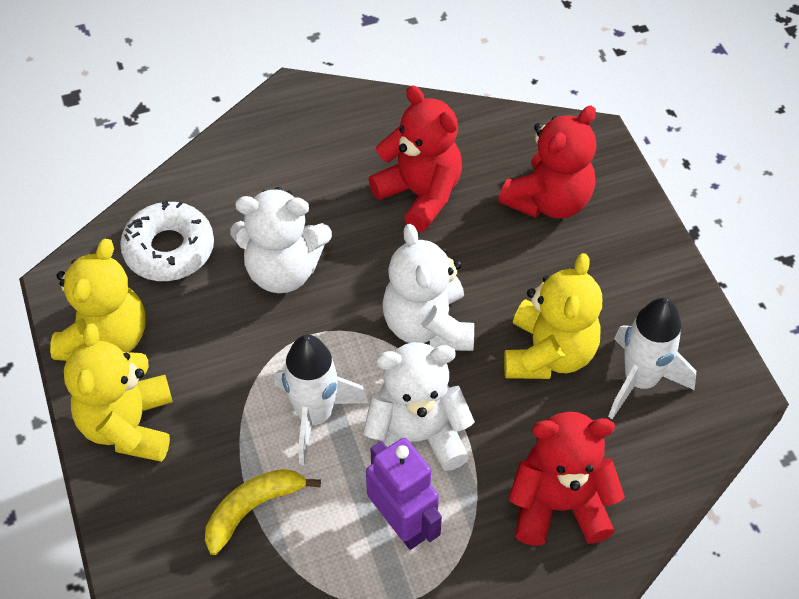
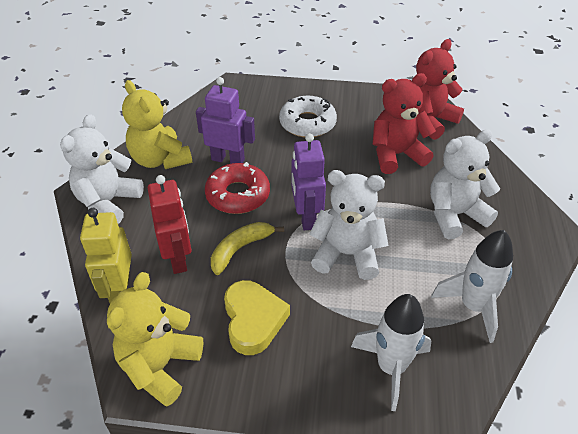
purple robot: [366,438,442,550] = 1 -> [196,77,255,164] [291,133,326,231] = 2
red donut: none = 0 -> [205,162,270,214] = 1
red robot: none = 0 -> [148,175,191,274] = 1
red teddy bear: [369,86,462,232] [499,106,596,219] [509,412,625,546] = 3 -> [373,73,436,174] [416,39,464,140] = 2
yellow heart: none = 0 -> [224,280,290,355] = 1
yellow robot: none = 0 -> [80,208,132,304] = 1
yellow teddy bear: [50,239,145,361] [64,323,172,462] [504,253,602,379] = 3 -> [107,272,203,407] [122,80,192,169] = 2

